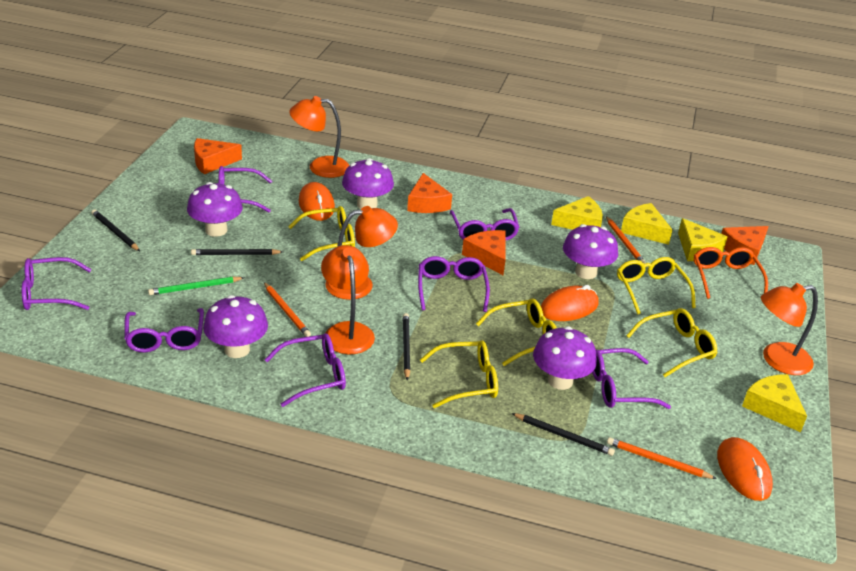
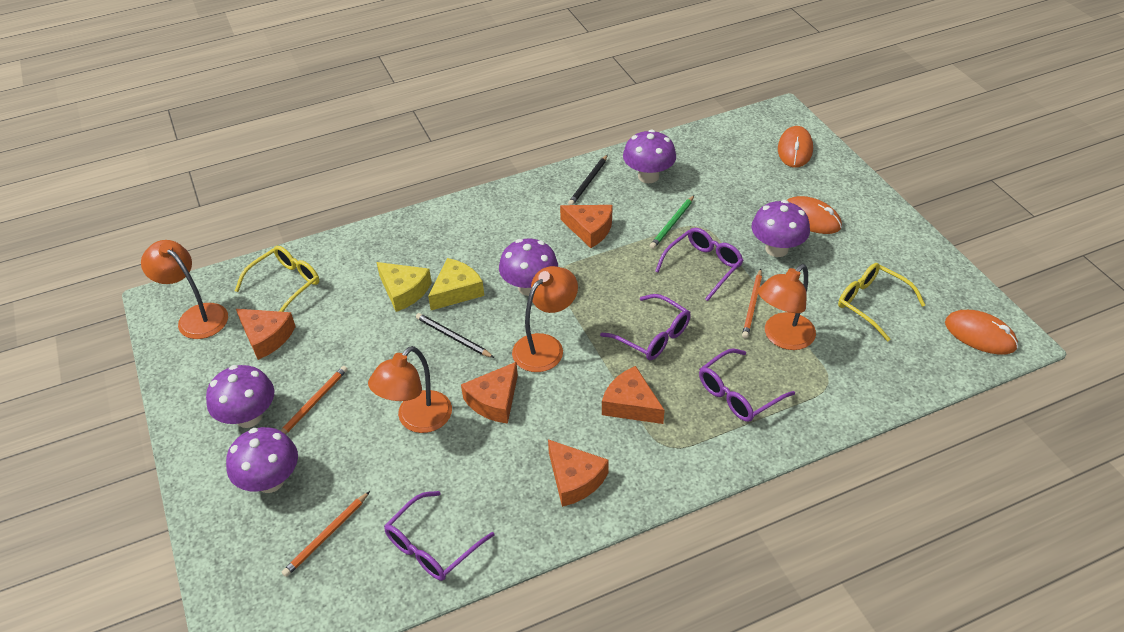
black pencil: [91,209,140,251] [191,249,283,255] [403,313,410,380] [512,413,615,456] = 4 -> [416,313,494,358] [568,154,608,205] = 2
orange cheese: [194,138,242,174] [407,173,452,213] [462,230,506,275] [721,226,769,265] = 4 -> [236,309,296,360] [461,362,518,424] [548,439,609,507] [560,205,613,248] [602,366,665,424] = 5
orange glasses: [694,247,768,299] = 1 -> none = 0
purple glasses: [22,257,91,310] [124,308,204,352] [217,166,272,212] [264,333,346,407] [418,256,490,312] [450,208,519,240] [592,348,671,409] = 7 -> [384,491,495,581] [600,294,691,360] [655,228,744,301] [699,348,795,422] = 4
yellow cheese: [551,196,603,230] [621,203,672,245] [678,218,727,261] [742,374,807,432] = 4 -> [377,262,432,312] [428,258,484,310] = 2
yellow glasses: [288,206,355,261] [420,340,498,408] [476,299,557,366] [617,257,696,315] [626,308,717,377] = 5 -> [235,246,319,312] [838,263,925,341] = 2

